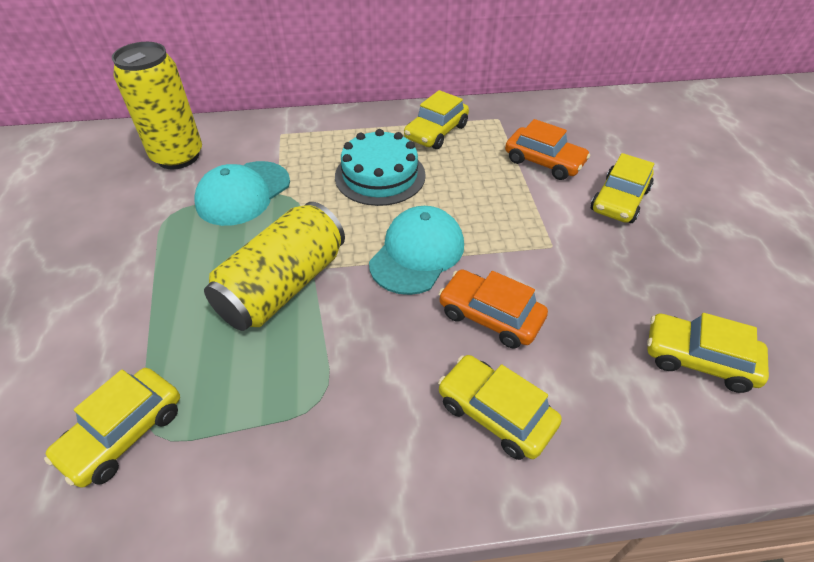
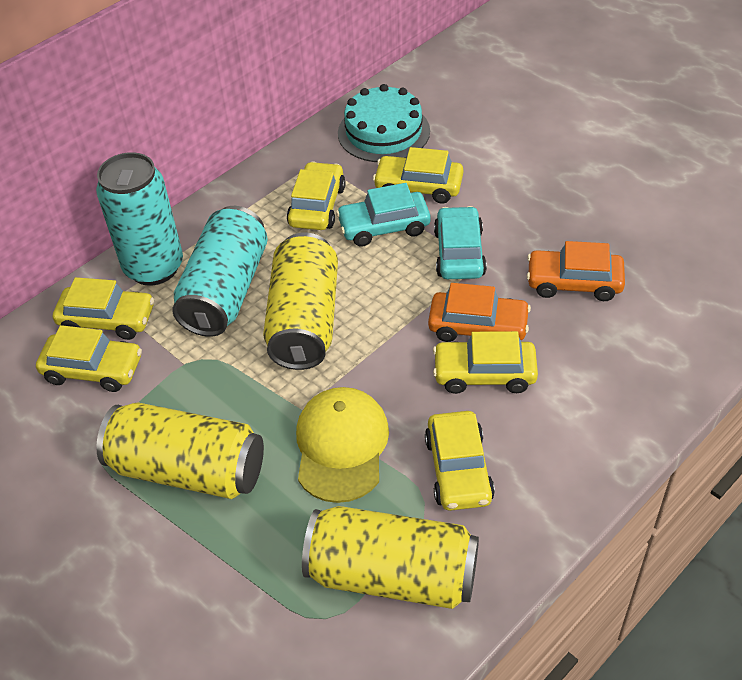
turquoise can: none = 0 -> [96,152,183,286] [172,206,268,337] = 2
turquoise cap: [194,161,290,226] [369,206,464,295] = 2 -> none = 0
turquoise car: none = 0 -> [336,183,431,247] [434,206,487,279] = 2
yellow can: [112,42,202,169] [204,202,345,331] = 2 -> [96,403,264,499] [263,233,338,370] [302,506,479,609] = 3
yellow cap: none = 0 -> [296,387,389,503] = 1
yellow car: [44,368,180,488] [404,90,469,149] [438,355,562,460] [591,153,654,223] [647,313,769,393] = 5 -> [36,325,142,392] [53,277,154,340] [287,162,346,230] [373,147,463,204] [425,411,495,511] [433,331,538,394] = 6

